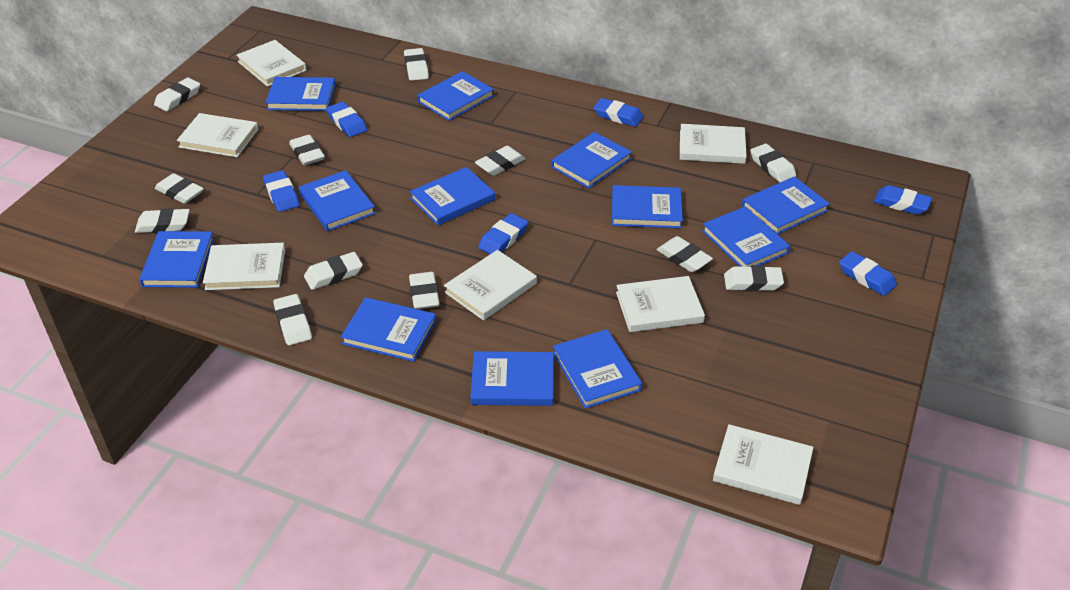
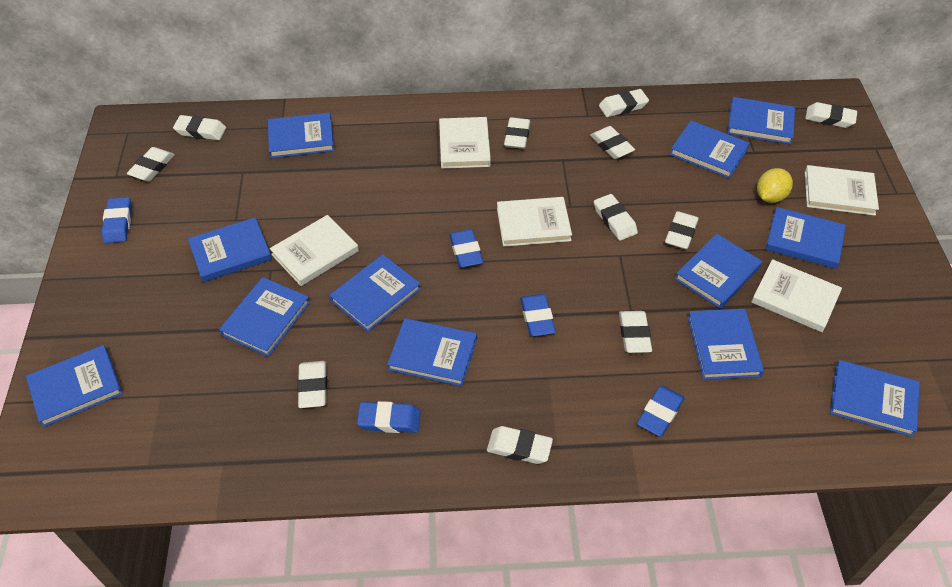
blue eraser: [263,170,300,212] [326,102,367,137] [478,213,528,254] [593,98,643,127] [839,251,897,296] [874,185,932,215] = 6 -> [101,197,132,243] [357,401,421,433] [449,229,483,268] [520,294,556,337] [637,386,684,437] = 5
white book: [177,113,258,157] [203,243,285,290] [236,40,307,87] [444,250,537,321] [616,276,705,332] [680,124,747,164] [713,424,814,505] = 7 -> [270,215,359,286] [439,117,491,169] [497,197,572,247] [751,259,842,332] [805,165,879,216] = 5
white eraser: [135,208,190,233] [154,77,200,111] [155,173,204,204] [273,294,312,345] [289,135,325,165] [304,252,363,290] [404,48,429,81] [409,272,440,309] [475,146,526,176] [657,236,713,272] [724,265,784,291] [750,144,796,182] = 12 -> [127,147,175,181] [173,115,226,140] [297,361,327,408] [487,426,553,464] [504,117,530,149] [590,126,635,159] [594,194,638,241] [599,89,649,117] [619,311,652,353] [665,211,699,249] [805,102,857,128] = 11
yellow lemon: none = 0 -> [757,168,793,203] = 1

